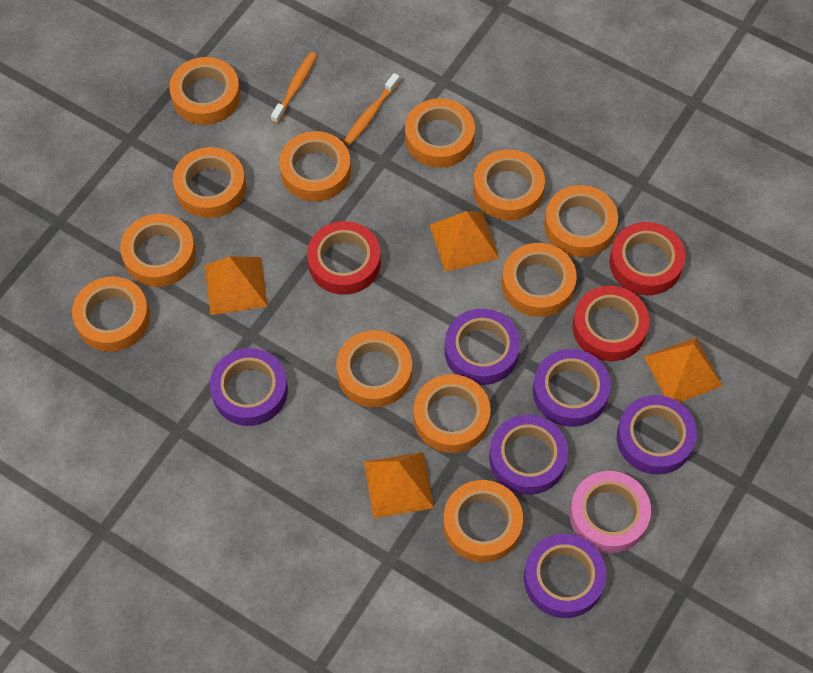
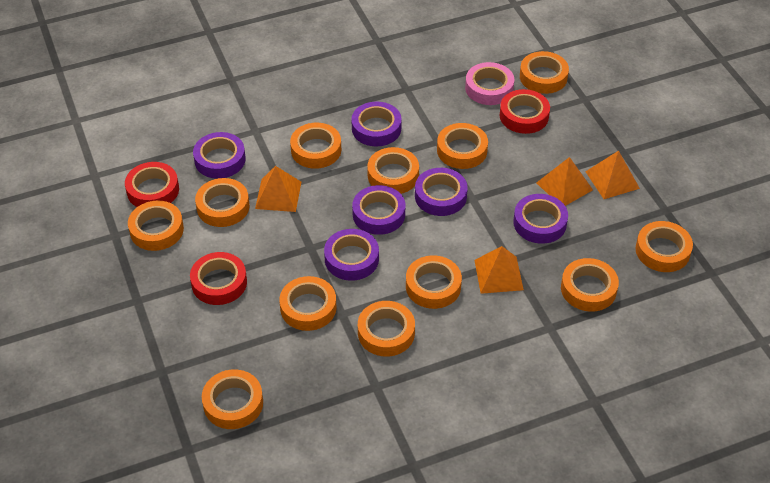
orange toothbrush: [271,52,317,124] [344,73,400,145] = 2 -> none = 0

